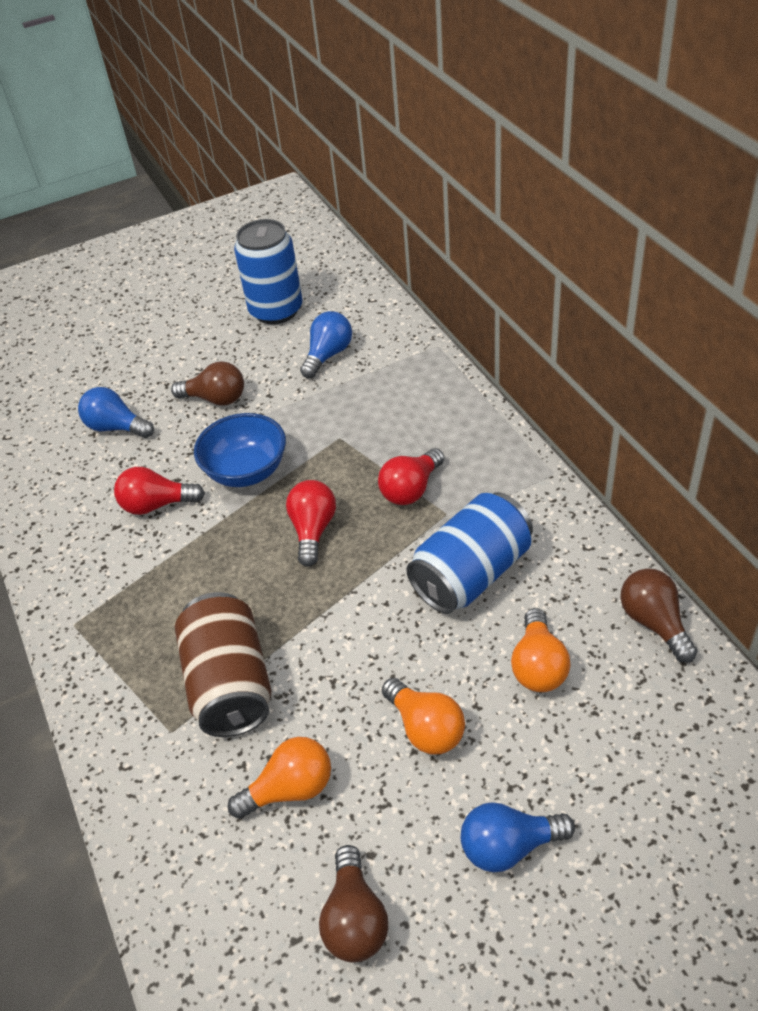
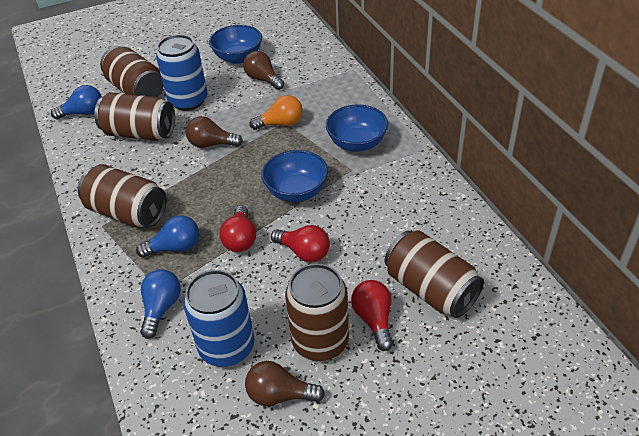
blue bowl: [194,413,286,487] = 1 -> [209,25,262,64] [261,150,328,202] [326,104,388,152] = 3
brown can: [175,592,272,737] = 1 -> [78,164,167,228] [94,92,175,141] [100,46,164,97] [285,264,349,361] [385,230,484,318] = 5
orange light bulb: [228,737,331,819] [382,678,465,755] [511,608,571,692] = 3 -> [250,95,303,130] = 1

